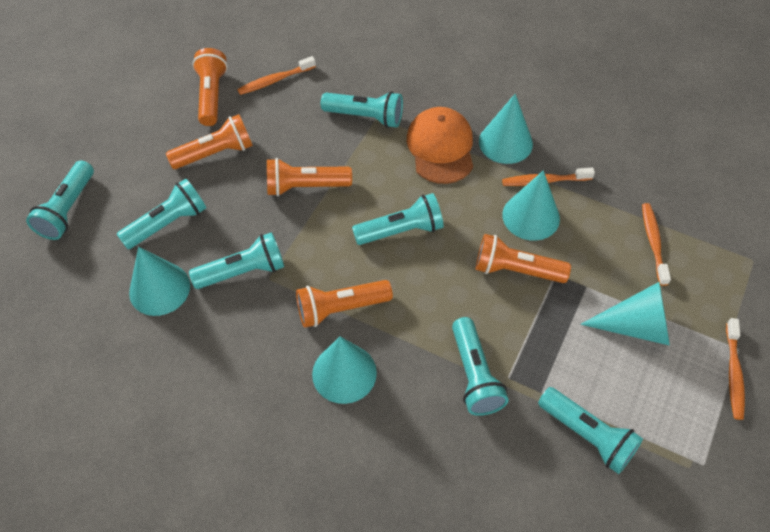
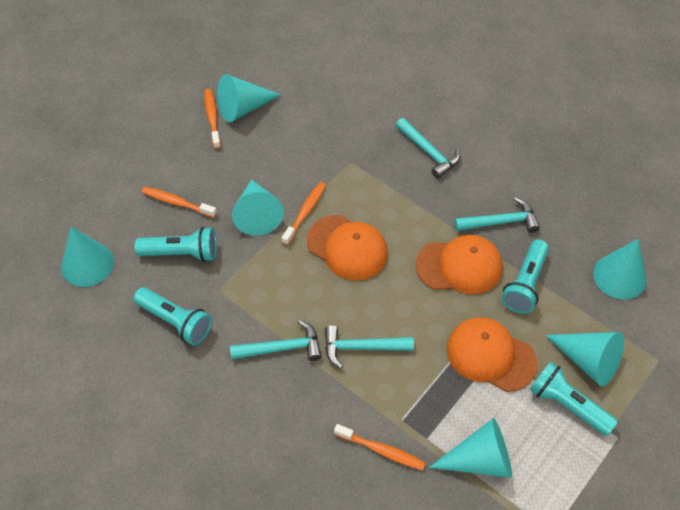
orange cap: [407,107,473,184] = 1 -> [307,215,388,281] [415,235,502,294] [447,317,537,392] = 3
orange flashlight: [166,114,253,169] [192,48,228,126] [267,158,352,196] [296,280,393,328] [476,234,571,283] = 5 -> none = 0
turquoise cone: [129,247,190,316] [312,336,377,404] [479,94,533,164] [502,170,560,241] [581,282,670,346] = 5 -> [61,227,114,287] [217,74,281,122] [232,179,284,236] [429,418,512,478] [545,332,624,386] [593,239,647,299] = 6
turquoise flashlight: [26,161,94,240] [117,179,206,249] [189,232,284,289] [321,91,403,128] [352,193,444,245] [452,317,509,416] [538,387,643,474] = 7 -> [134,287,212,346] [135,227,217,262] [501,240,549,314] [529,361,618,436] = 4
turquoise hammer: none = 0 -> [230,320,322,361] [325,325,414,369] [396,118,460,179] [455,197,540,233] = 4

